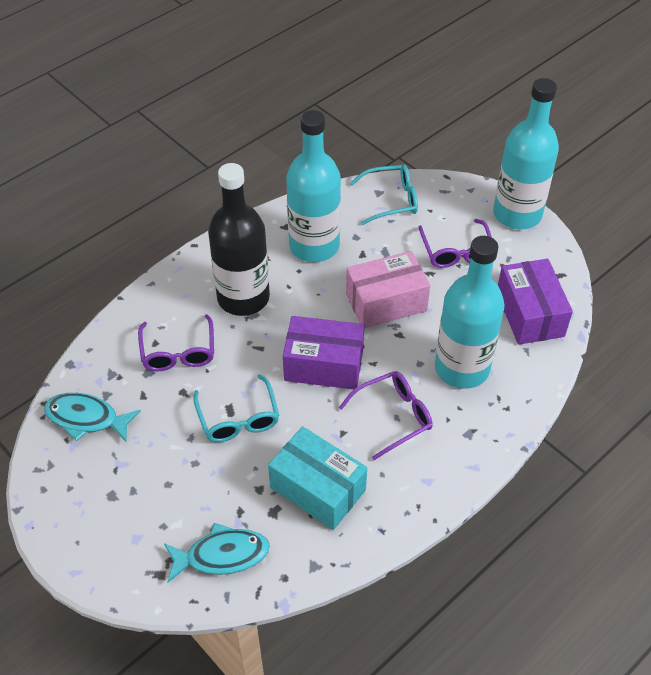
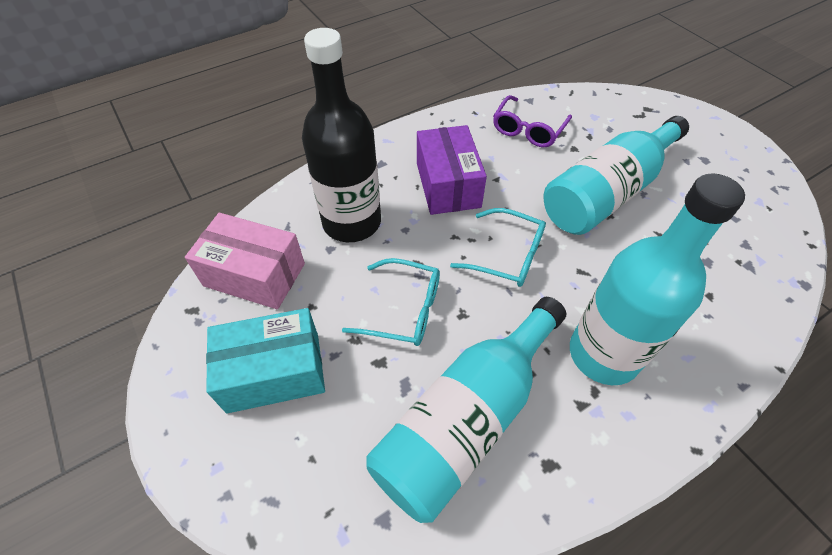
purple box: [283,316,364,389] [498,259,573,345] = 2 -> [417,125,487,215] = 1
purple glasses: [138,314,214,371] [339,371,433,460] [418,219,492,268] = 3 -> [493,95,572,147] = 1
turquoise fish: [44,393,141,442] [164,523,270,583] = 2 -> none = 0

